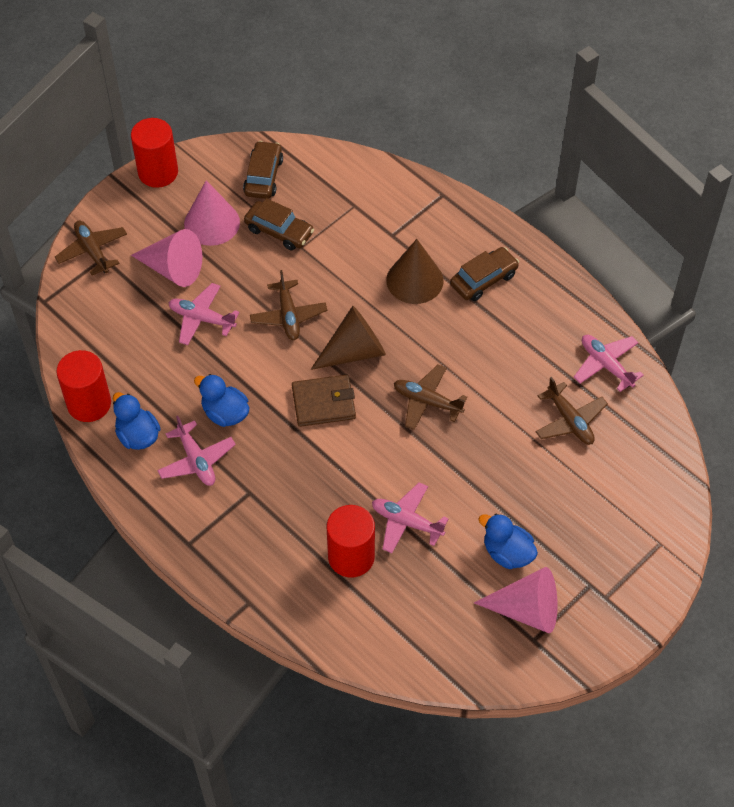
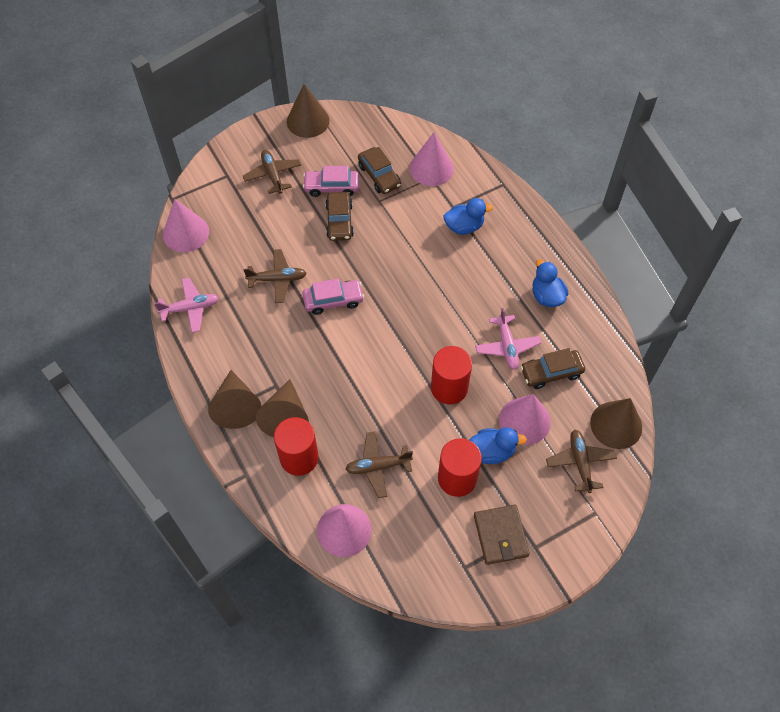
brown cone: [311,306,386,370] [386,239,444,304] = 2 -> [208,370,262,429] [256,379,309,437] [287,84,330,138] [590,398,642,449] = 4
pink car: none = 0 -> [302,278,364,315] [303,166,359,197] = 2
pink cone: [131,229,202,287] [184,180,240,246] [474,567,558,633] = 3 -> [163,199,209,252] [317,504,372,557] [410,132,454,186] [499,394,551,445] = 4
pink plane: [157,415,236,486] [169,283,240,345] [372,482,448,553] [574,335,644,392] = 4 -> [154,278,219,333] [475,308,541,370] = 2

